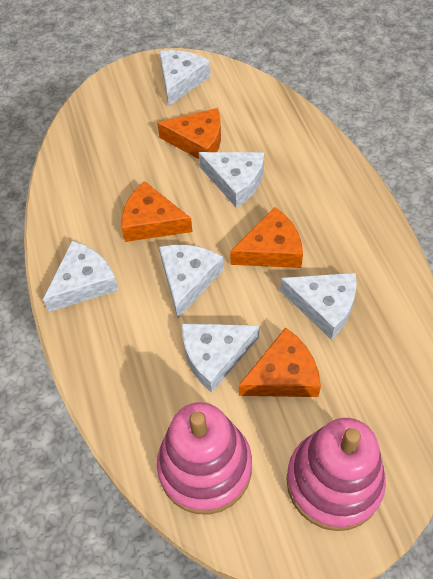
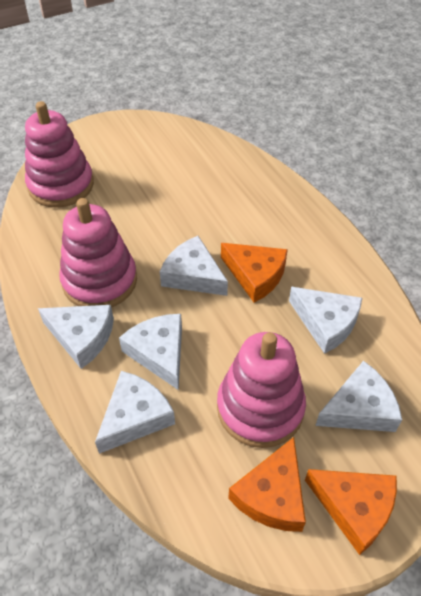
orange cheese: [121,181,193,242] [157,108,221,159] [230,207,303,268] [239,327,321,397] = 4 -> [221,243,288,303] [228,437,306,532] [305,469,397,555] = 3
pink stacking toy: [157,402,252,515] [286,418,386,531] = 2 -> [25,101,94,208] [59,198,137,307] [217,332,306,448] = 3

